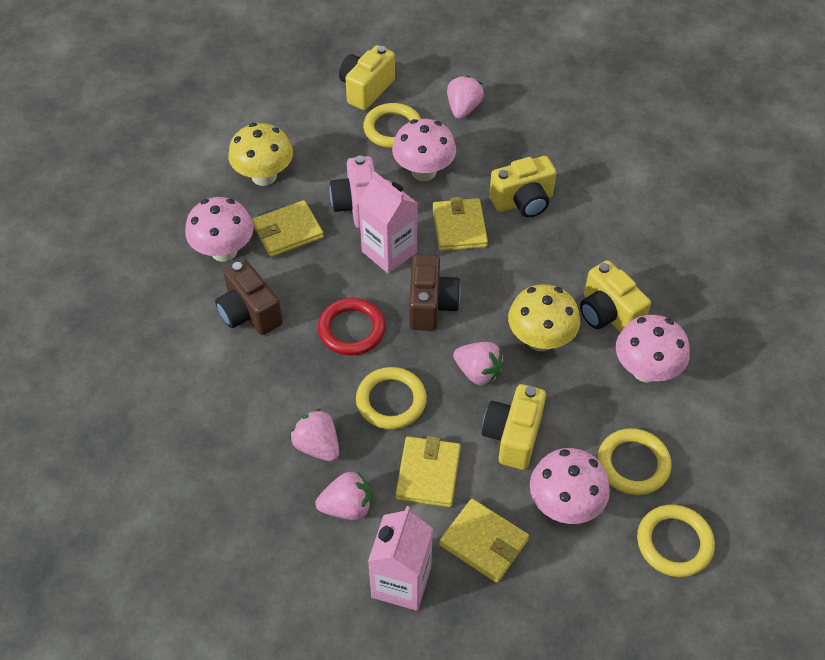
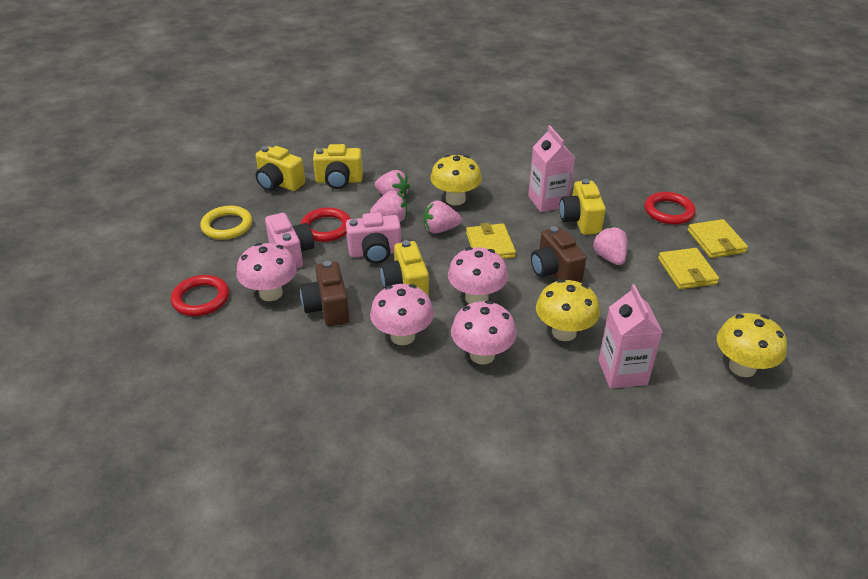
pink camera: [330,156,375,228] = 1 -> [265,213,314,268] [346,212,401,264] = 2
red ring: [318,298,385,355] = 1 -> [171,275,229,316] [301,208,351,242] [644,192,696,225] = 3
yellow mushroom: [228,123,293,186] [508,284,580,351] = 2 -> [430,155,482,205] [536,279,600,341] [717,313,787,377] = 3
yellow ring: [356,367,427,429] [363,103,421,148] [598,428,672,495] [637,505,715,577] = 4 -> [200,206,252,240] = 1
yellow wallet: [252,200,324,257] [395,436,461,507] [433,197,488,251] [439,499,529,583] = 4 -> [466,223,516,259] [658,248,719,289] [688,219,748,258] = 3

